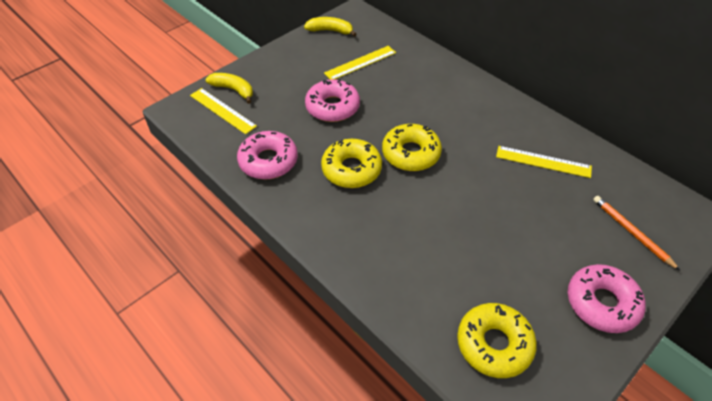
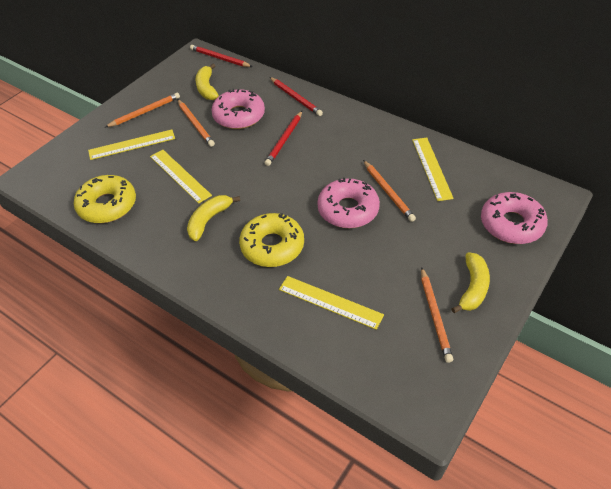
orange pencil: [593,196,680,270] = 1 -> [105,93,180,127] [177,99,215,147] [363,160,416,222] [421,267,453,363] = 4
red pencil: none = 0 -> [190,45,253,67] [265,111,302,166] [269,77,323,116] = 3
yellow banana: [205,73,253,104] [304,17,356,37] = 2 -> [187,195,240,241] [195,64,219,100] [451,252,490,313] = 3
yellow donut: [321,139,382,188] [382,124,442,171] [457,303,537,378] = 3 -> [74,175,136,223] [239,213,304,267] = 2
yellow ruler: [190,88,257,134] [324,46,396,80] [496,146,592,178] = 3 -> [88,129,175,160] [150,150,212,203] [279,276,384,330] [412,138,454,201] = 4

